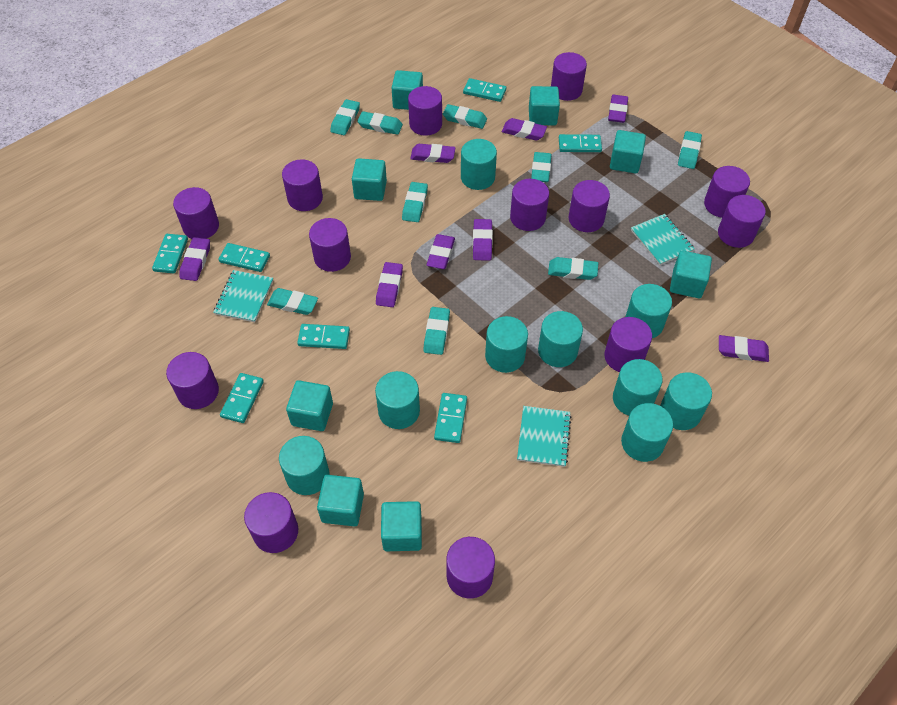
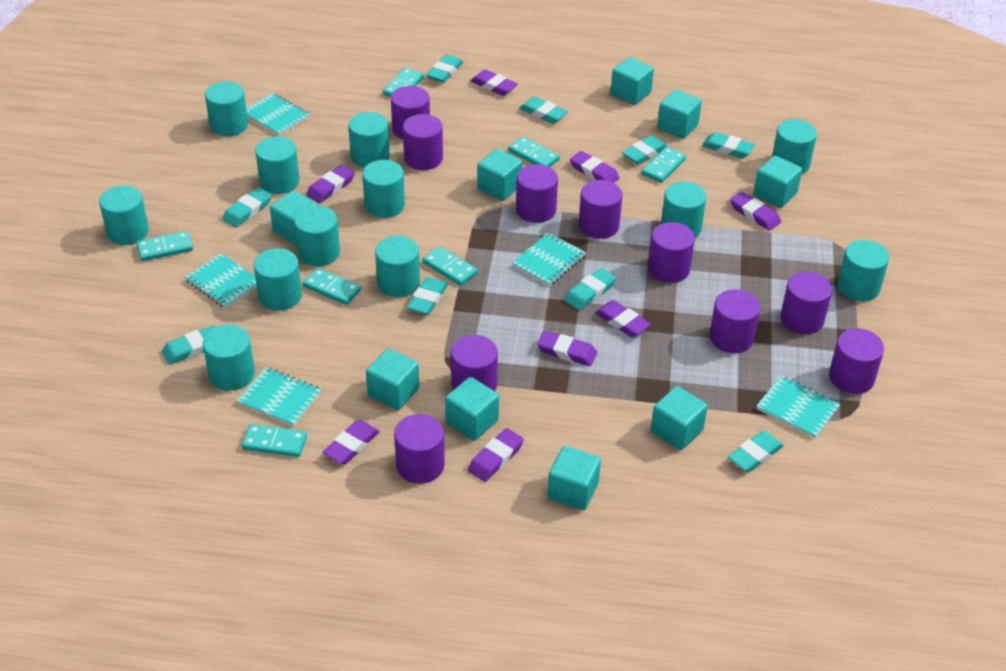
purple cylinder: [166,352,219,409] [173,187,219,239] [244,492,298,553] [282,159,323,211] [309,218,351,272] [408,86,442,136] [446,537,495,598] [510,179,549,231] [551,52,587,101] [569,180,610,232] [604,317,652,372] [704,166,750,218] [718,195,766,248] = 13 -> [391,86,430,140] [394,414,445,484] [403,114,443,170] [451,335,498,391] [516,164,558,223] [579,180,623,239] [648,222,695,283] [710,289,760,353] [780,271,832,334] [829,329,884,394] = 10
turquoise cube: [286,380,333,431] [317,475,364,526] [352,158,387,201] [381,501,422,551] [392,70,423,110] [529,86,560,125] [610,130,646,173] [670,250,712,298] = 8 -> [270,190,318,245] [366,348,419,410] [445,377,499,441] [477,149,523,201] [547,446,601,510] [611,57,654,105] [651,386,708,450] [657,89,702,139] [754,156,802,208] = 9
turquoise cylinder: [279,436,329,495] [375,371,420,429] [461,139,497,190] [485,316,528,373] [538,311,583,367] [613,359,663,416] [621,403,673,462] [626,284,672,338] [660,372,712,430] = 9 -> [99,185,149,245] [203,325,255,391] [205,81,248,136] [254,248,302,311] [255,137,300,194] [294,206,340,266] [348,112,390,168] [362,160,405,218] [375,236,420,297] [661,182,706,238] [772,119,817,174] [838,240,889,301] = 12
turquoise notebook: [213,270,273,322] [517,406,572,467] [631,214,695,265] = 3 -> [185,254,257,309] [237,367,322,427] [247,93,310,136] [512,232,586,286] [756,375,840,439] = 5

